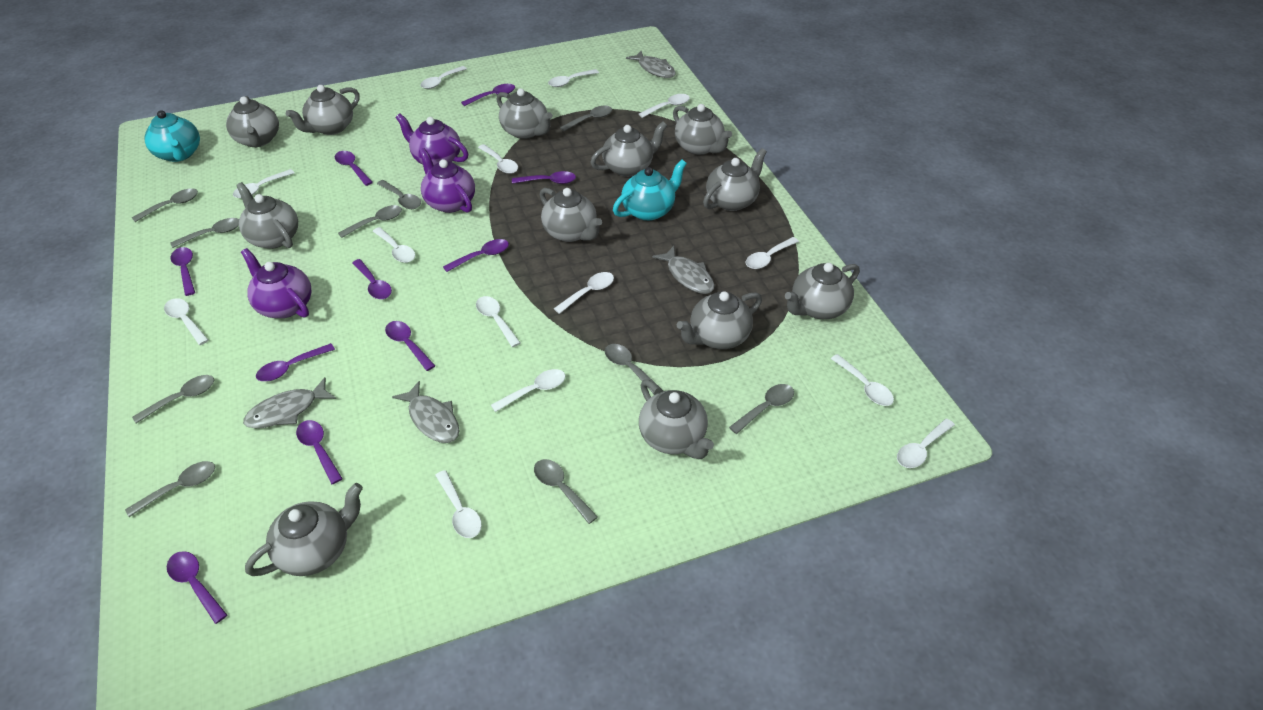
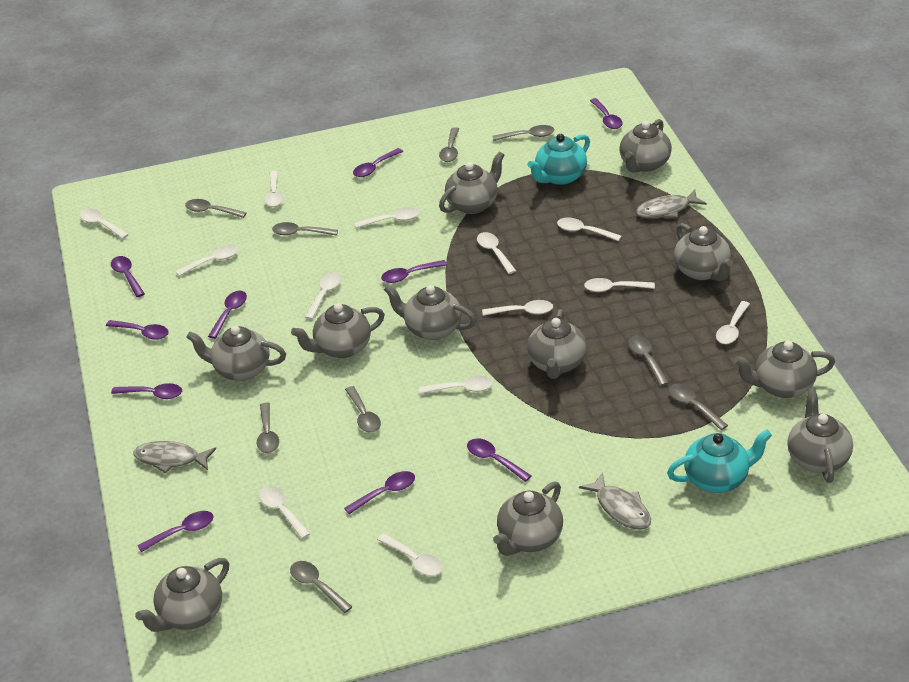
grey fish: [243,377,336,428] [392,381,459,443] [626,51,676,78] [652,246,714,294] = 4 -> [133,441,216,474] [579,472,651,530] [636,190,707,218] = 3
grey spoon: [125,461,215,517] [132,188,198,222] [132,375,214,424] [170,218,239,248] [338,205,402,238] [377,180,421,209] [534,459,598,524] [560,106,612,131] [605,344,663,395] [729,384,794,434] = 10 -> [185,199,246,218] [257,403,279,453] [272,222,338,236] [290,561,352,613] [345,386,381,433] [439,127,459,162] [492,125,554,141] [628,335,669,386] [669,384,728,430] = 9
grey teapot: [226,96,279,147] [236,182,298,249] [245,483,363,576] [286,85,359,135] [496,88,553,139] [540,188,602,242] [590,121,668,177] [639,380,714,459] [673,104,732,155] [677,291,762,349] [703,148,767,211] [785,263,860,319] = 12 -> [135,558,229,632] [186,326,286,381] [291,303,385,358] [384,285,476,340] [439,151,504,214] [493,482,563,556] [527,309,587,379] [619,119,672,173] [674,223,733,281] [734,341,835,398] [787,388,853,483] = 11
purple teapot: [241,248,311,318] [396,113,468,165] [419,148,475,213] = 3 -> none = 0
white spoon: [164,298,209,345] [233,169,295,198] [373,227,415,263] [420,66,467,89] [435,470,482,538] [476,296,520,347] [478,144,518,174] [491,369,566,412] [548,69,599,87] [554,272,614,314] [639,94,690,118] [745,237,799,269] [831,354,894,406] [897,418,955,468] = 14 -> [80,209,129,239] [176,245,239,276] [259,486,311,539] [264,171,283,207] [305,272,341,319] [355,207,420,228] [377,533,443,576] [419,376,493,394] [477,232,516,274] [482,300,553,316] [557,218,622,241] [584,278,655,292] [716,301,750,344] = 13

